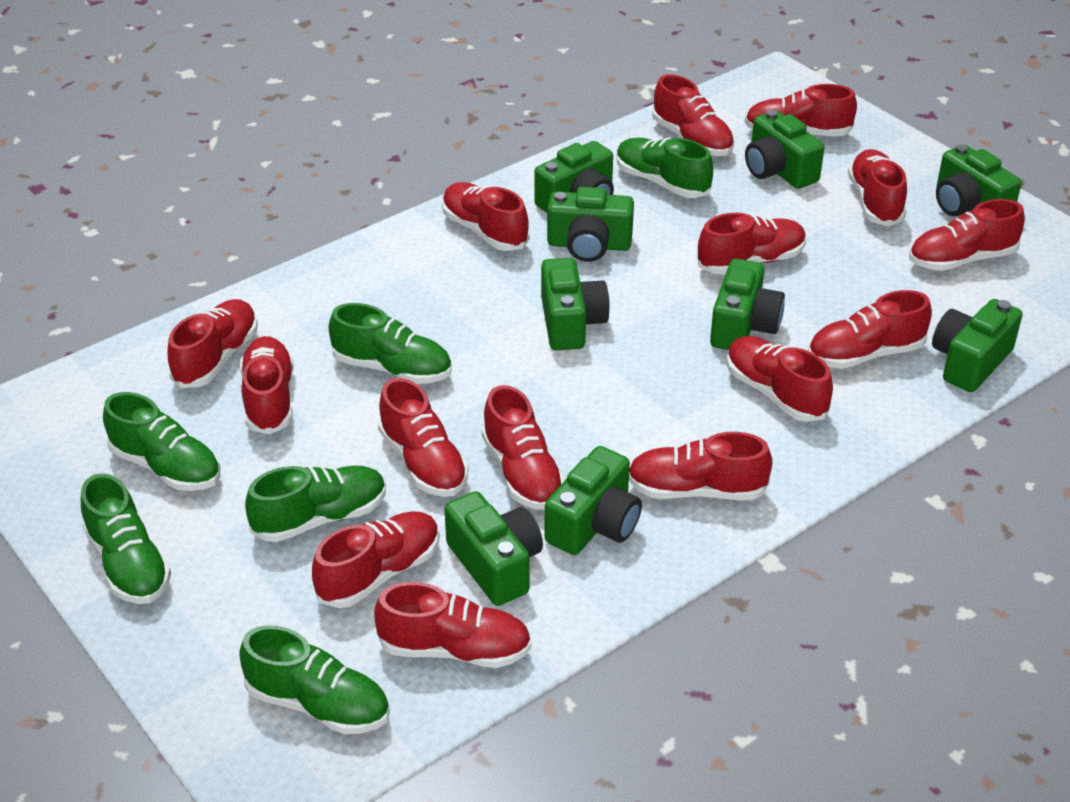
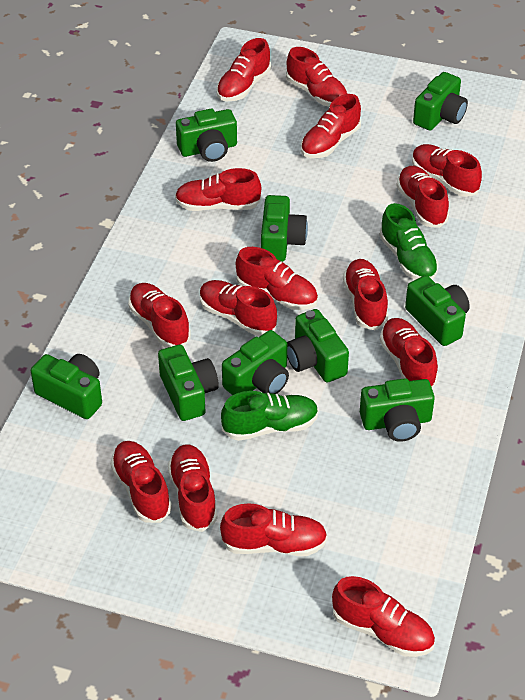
green shoe: [81,473,171,604] [103,392,220,491] [239,625,390,734] [245,466,386,542] [329,303,452,384] [617,137,713,198] = 6 -> [221,391,319,441] [379,203,439,280] = 2

